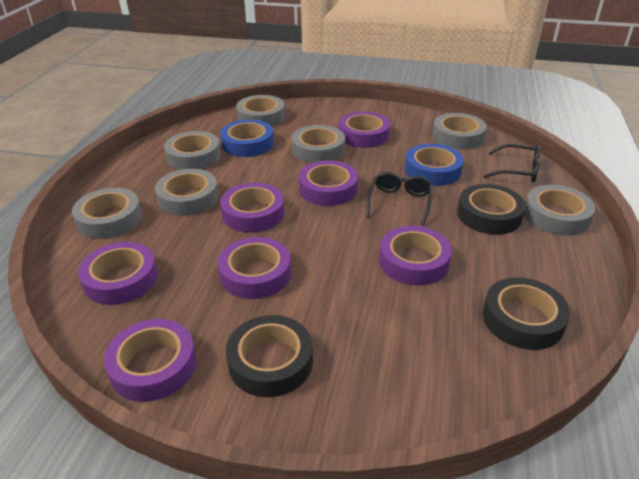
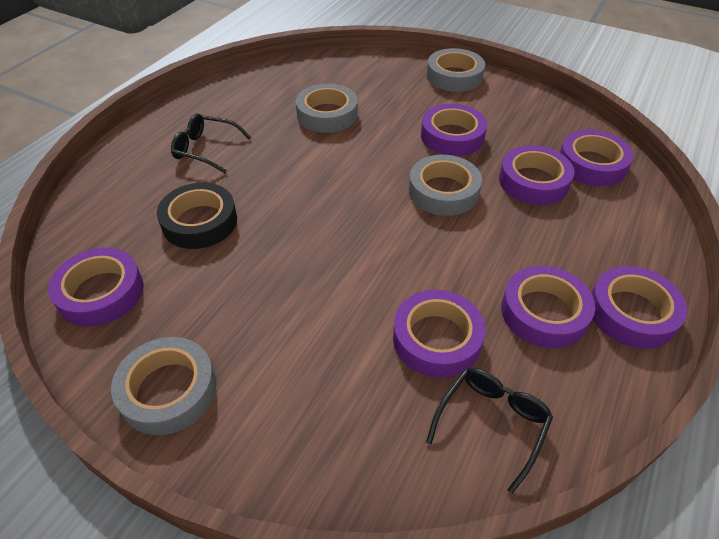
black tape: [226,315,313,397] [457,184,526,235] [483,277,570,350] = 3 -> [157,183,237,249] = 1
blue tape: [220,119,274,157] [405,144,464,186] = 2 -> none = 0
grey tape: [72,188,142,239] [155,169,219,216] [164,131,221,170] [236,95,285,126] [292,125,345,163] [432,113,487,149] [524,185,595,236] = 7 -> [111,337,216,435] [296,84,358,133] [409,155,482,216] [426,48,485,92] = 4

